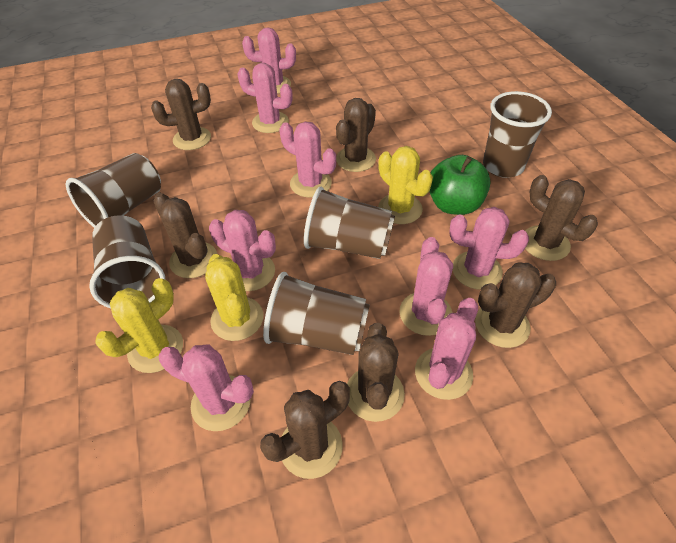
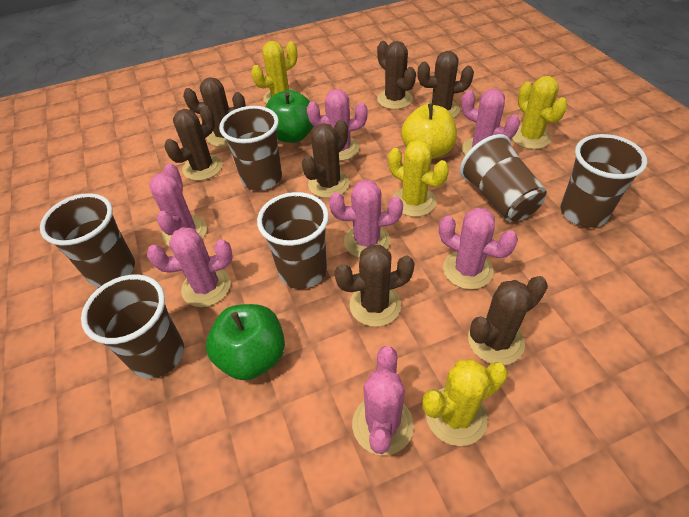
brown cup: [66,153,161,228] [89,215,165,308] [263,272,370,355] [304,187,395,259] [483,91,552,178] = 5 -> [40,193,135,287] [81,274,184,379] [219,106,282,191] [257,192,329,289] [460,134,547,222] [561,134,647,228] = 6
green apple: [429,155,491,215] = 1 -> [206,304,285,381] [266,90,313,143] = 2
pink cactus: [159,344,254,431] [209,210,276,291] [237,63,293,133] [242,27,296,94] [280,122,336,197] [399,237,453,336] [415,298,478,400] [449,207,529,290] = 8 -> [147,227,233,307] [149,163,207,247] [307,89,368,161] [329,180,403,258] [352,346,414,455] [439,208,518,290] [461,89,520,156] = 7
yellow apple: none = 0 -> [401,104,457,159] = 1
yellow cactus: [95,278,183,373] [205,254,263,341] [378,146,433,224] = 3 -> [251,41,297,104] [388,140,449,217] [422,359,508,446] [512,76,568,149] = 4

